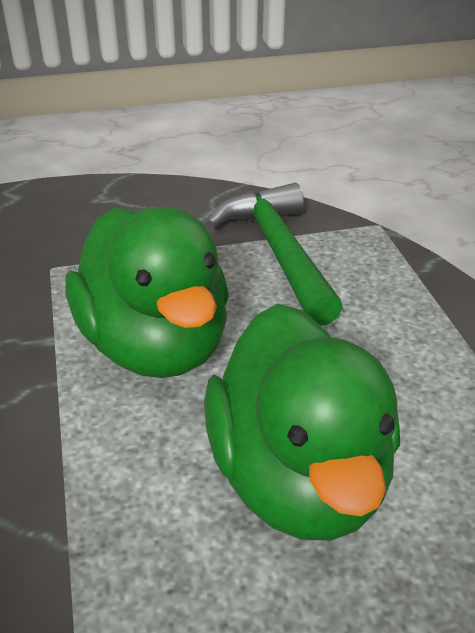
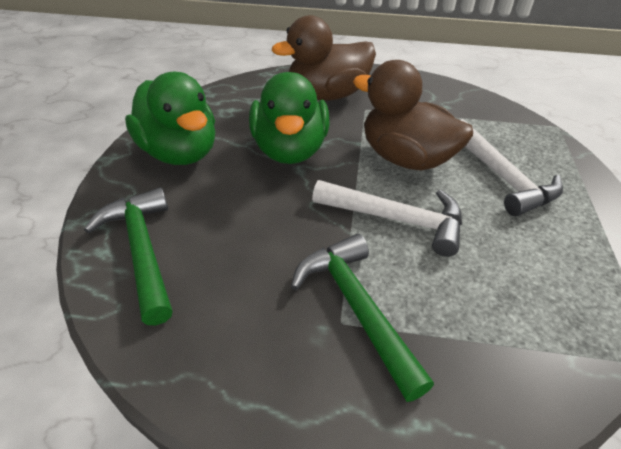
brown duck: none = 0 -> [272,15,376,101] [353,60,473,170] = 2
green hammer: [206,183,343,326] = 1 -> [84,187,172,325] [291,234,434,402] = 2
white hammer: none = 0 -> [312,180,462,257] [460,119,563,216] = 2

